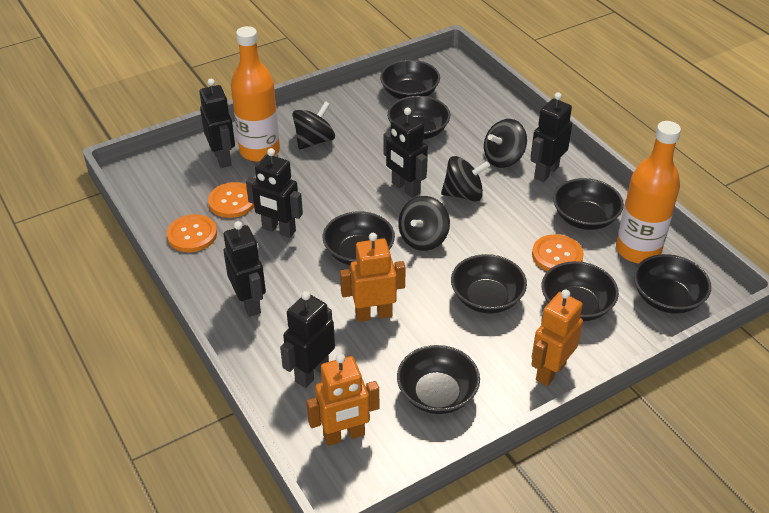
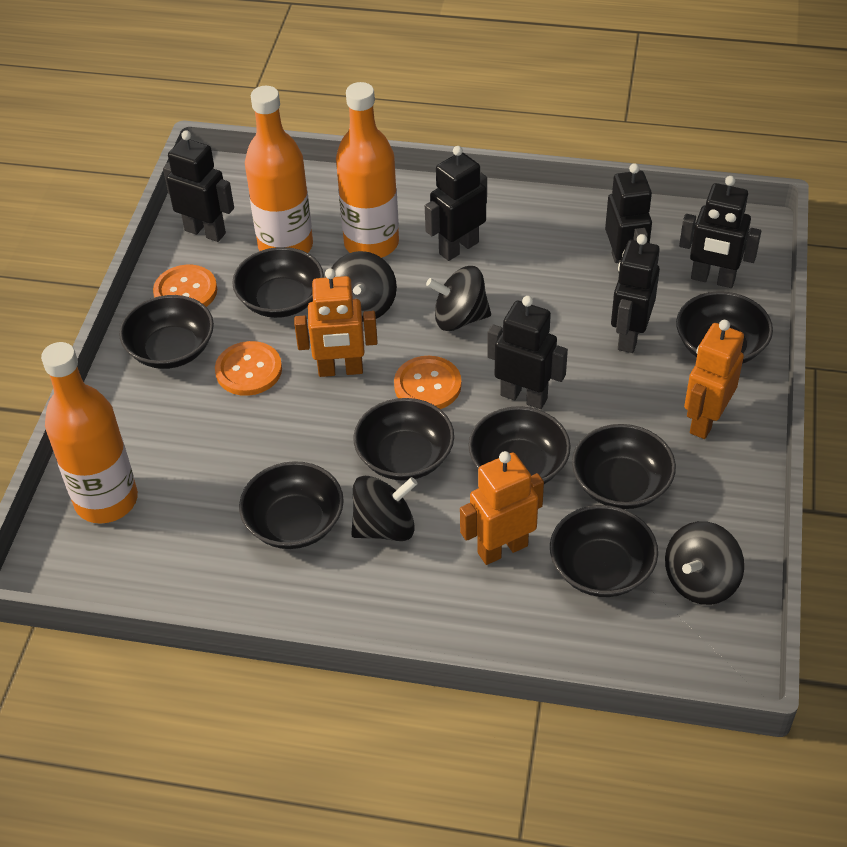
orange bottle: [231,26,280,162] [616,121,681,263] = 2 -> [41,342,138,524] [245,86,313,253] [336,82,399,258] = 3

